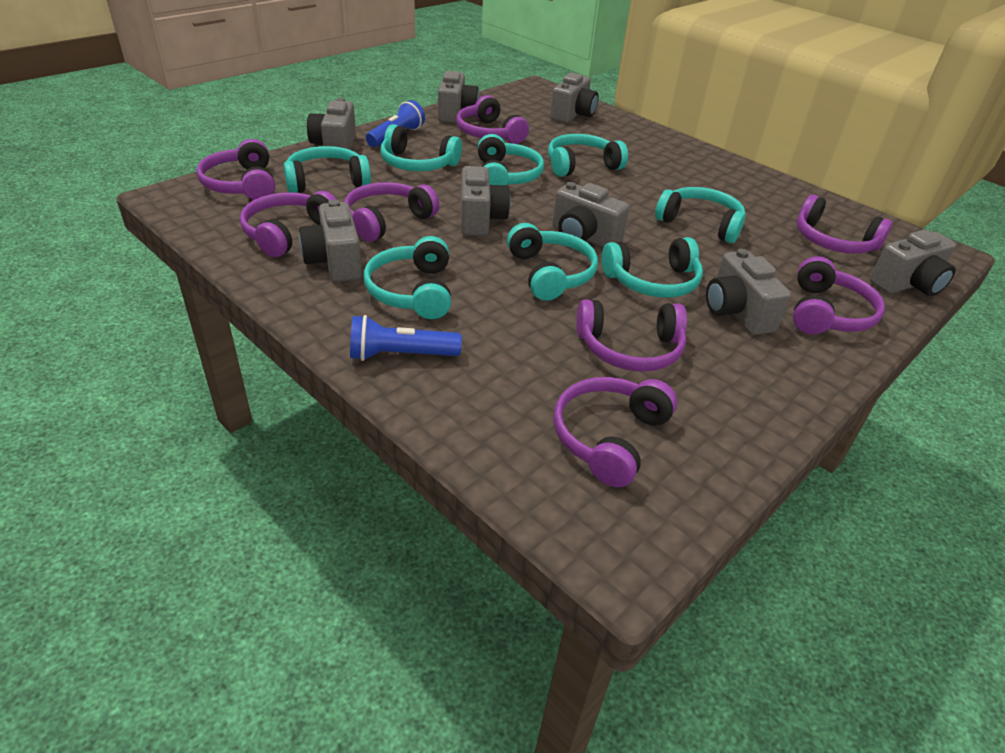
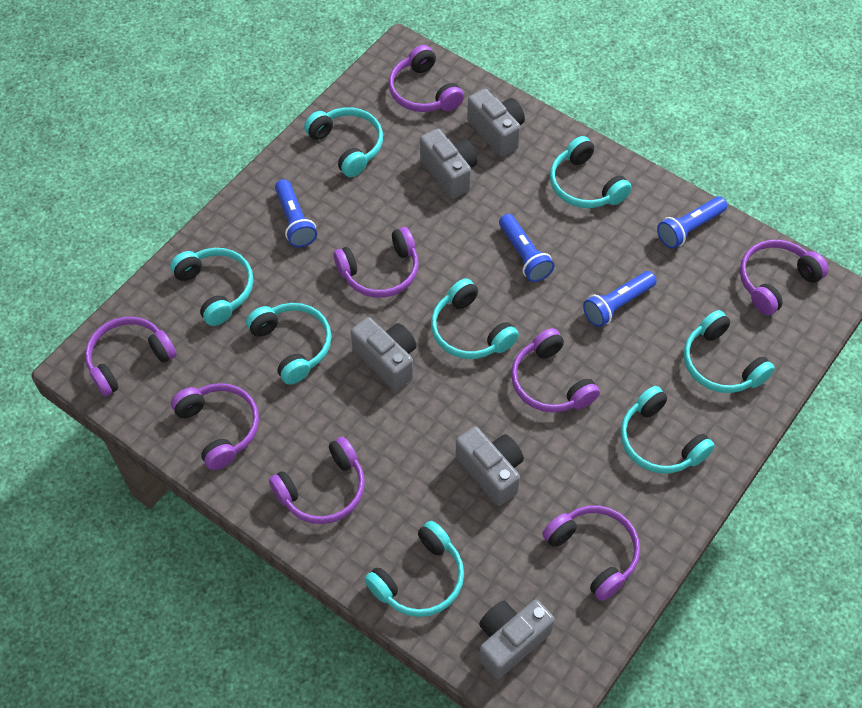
blue flashlight: [350,315,462,361] [366,100,425,147] = 2 -> [275,179,317,247] [499,214,554,282] [583,271,657,327] [657,196,728,249] = 4
grey camera: [299,200,362,282] [307,98,356,159] [438,71,479,123] [461,166,511,236] [550,73,598,123] [552,182,629,248] [706,249,791,335] [870,230,956,296] = 8 -> [351,317,417,391] [420,129,478,199] [455,426,524,506] [467,89,525,157] [479,599,555,679] = 5

